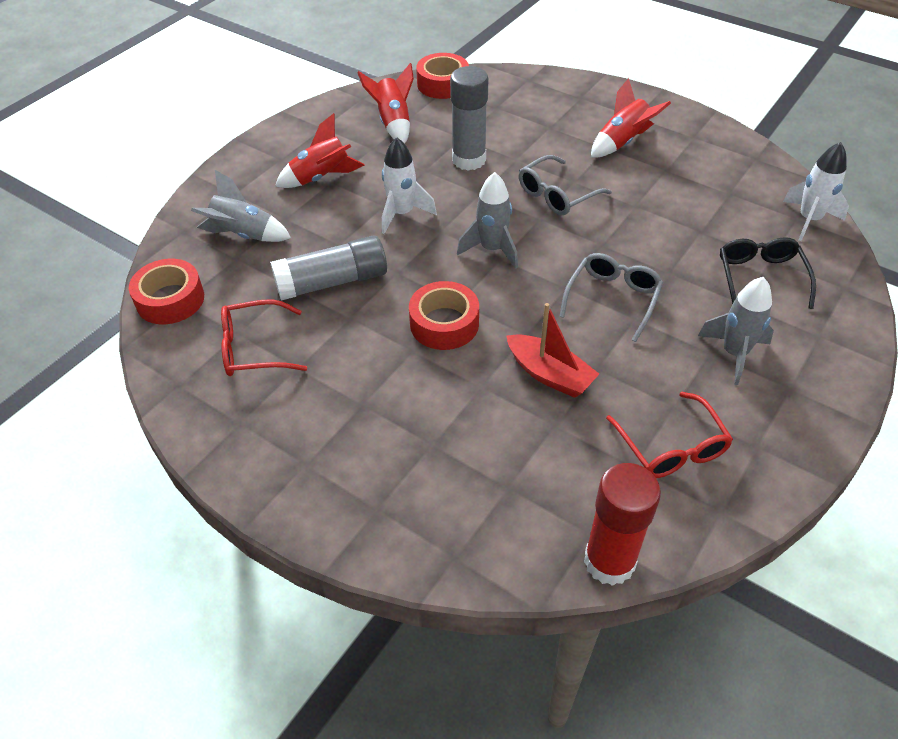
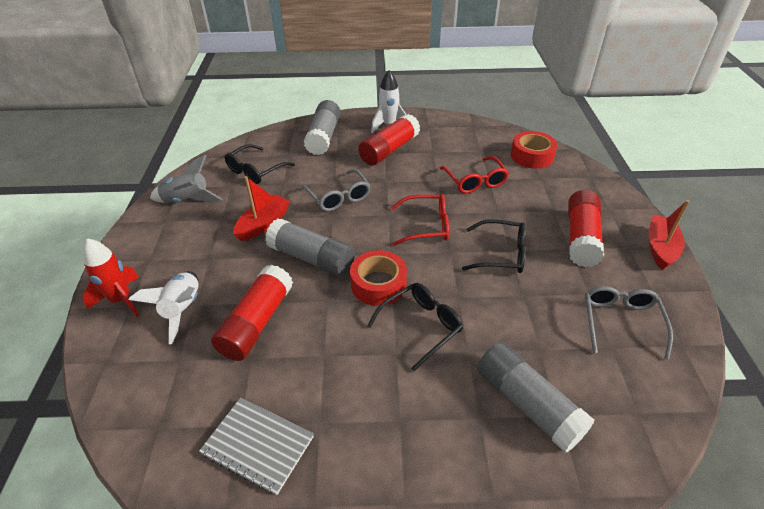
black glasses: [720,237,816,309] = 1 -> [225,144,295,184] [367,283,463,371] [462,219,526,273] = 3
grey glue stick: [270,235,387,301] [450,66,488,171] = 2 -> [265,218,355,277] [304,100,340,155] [477,342,594,453] = 3
grey notebook: none = 0 -> [199,398,314,495] = 1
grey rocket: [191,170,291,242] [457,172,518,269] [698,277,774,385] = 3 -> [150,155,222,203] = 1
red boat: [506,303,599,398] = 1 -> [233,176,290,241] [648,200,690,270] = 2
red glue stick: [584,463,661,586] = 1 -> [211,265,293,361] [358,114,420,165] [568,190,604,267] = 3
red rocket: [275,113,365,188] [357,63,414,144] [591,78,671,158] = 3 -> [82,238,140,317] = 1
red tape: [129,259,204,324] [409,281,479,350] [416,53,469,99] = 3 -> [350,250,407,306] [511,131,557,169] = 2

